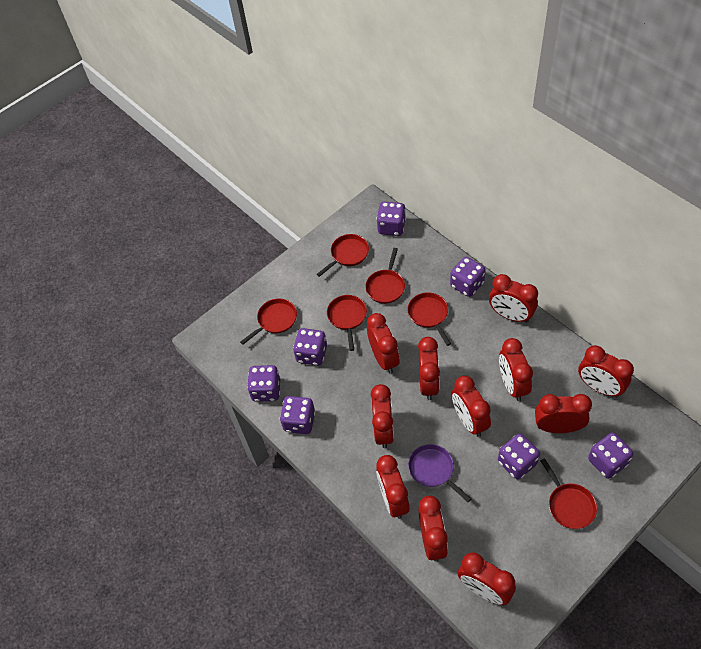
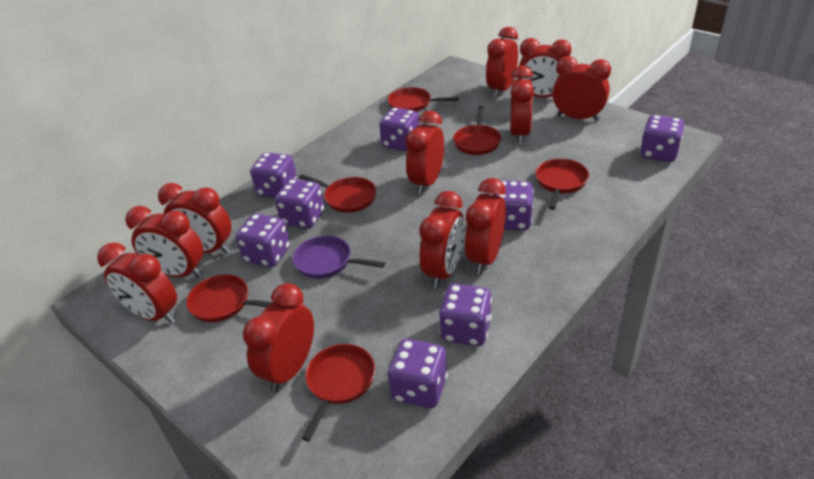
purple dice: [247,365,280,402] [280,396,315,434] [293,328,327,366] [376,202,406,236] [450,257,486,297] [498,434,540,479] [588,433,633,479] = 7 -> [236,214,290,267] [250,152,297,198] [275,179,324,229] [379,108,420,151] [387,339,448,408] [439,284,492,346] [493,180,534,230] [640,115,684,162] = 8

